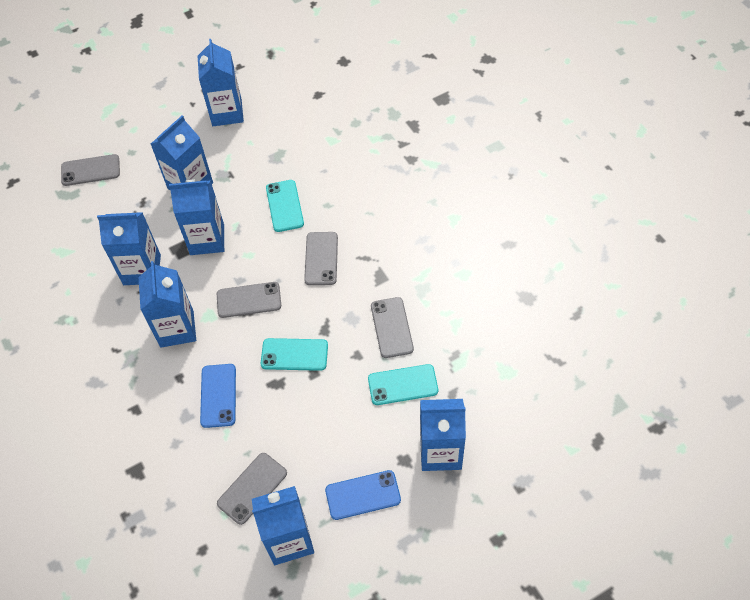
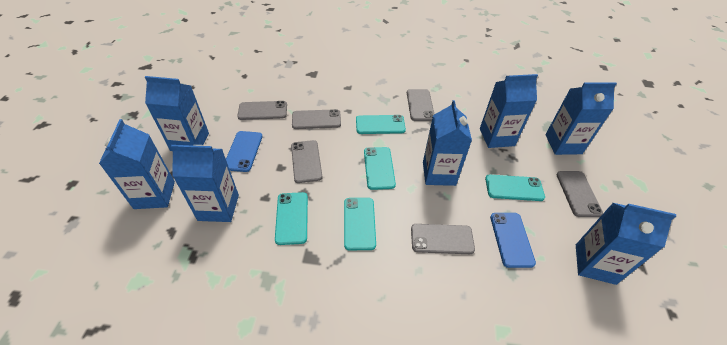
grey phone: [61,154,120,186] [217,282,281,318] [217,453,287,525] [304,232,338,285] [371,297,414,358] = 5 -> [237,101,287,120] [291,140,322,183] [292,109,341,129] [407,89,434,121] [411,224,475,254] [556,171,603,217] = 6
turquoise phone: [261,338,328,371] [266,180,304,232] [368,364,438,405] = 3 -> [275,192,308,245] [344,198,376,250] [356,115,406,134] [364,147,396,190] [485,175,545,201] = 5

